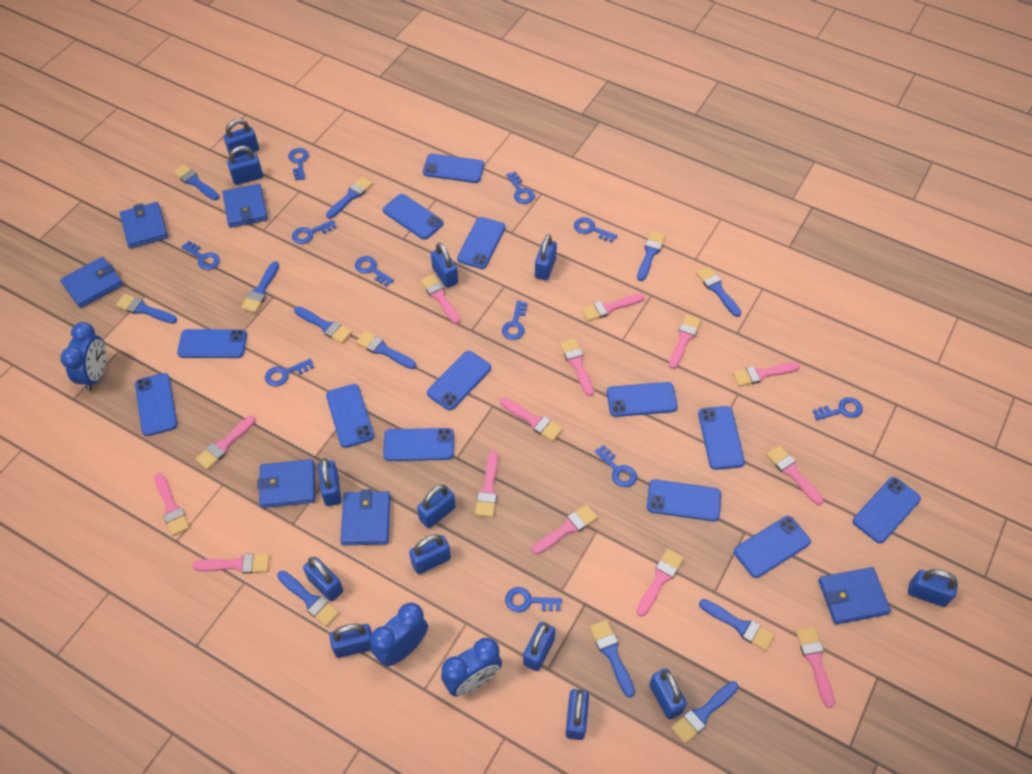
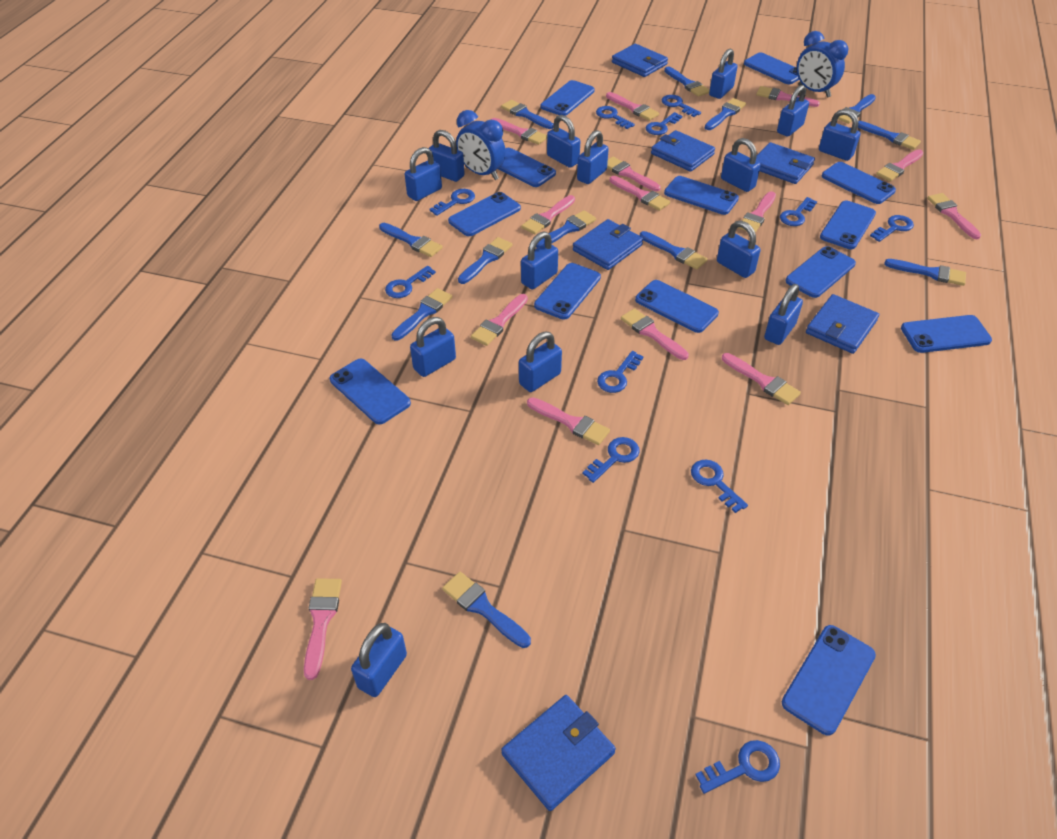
blue clock: [60,322,106,391] [370,603,428,667] [441,638,502,697] = 3 -> [456,110,506,180] [797,31,849,98] = 2
blue padlock: [224,119,259,158] [227,146,263,185] [303,557,343,602] [318,458,341,506] [329,624,372,658] [409,534,451,574] [417,484,456,528] [431,243,458,288] [523,622,556,671] [535,234,557,280] [565,689,589,740] [649,668,687,719] [908,569,958,607] = 13 -> [351,623,407,697] [405,147,442,201] [410,317,456,377] [429,130,465,182] [519,332,562,392] [521,231,558,289] [547,115,580,168] [577,130,609,184] [709,49,738,99] [717,221,761,278] [721,138,761,192] [764,284,803,345] [777,85,809,136] [819,109,860,161] = 14

